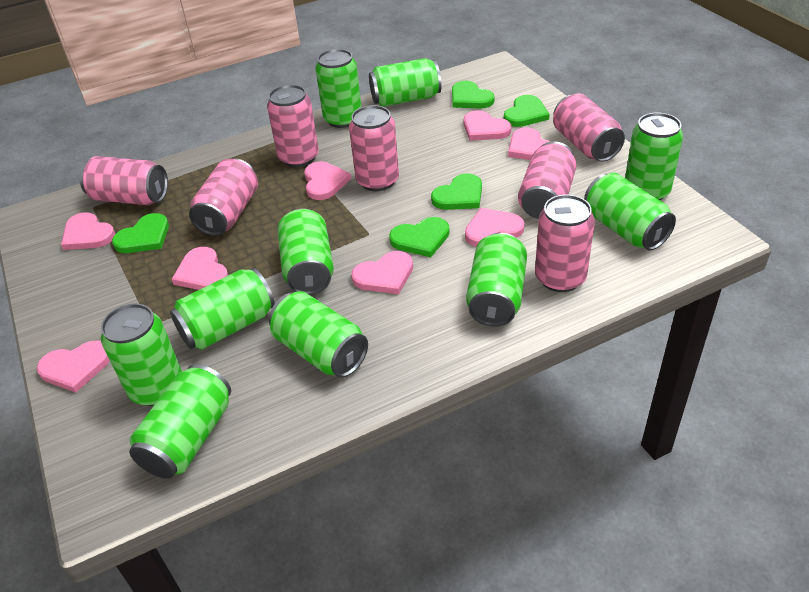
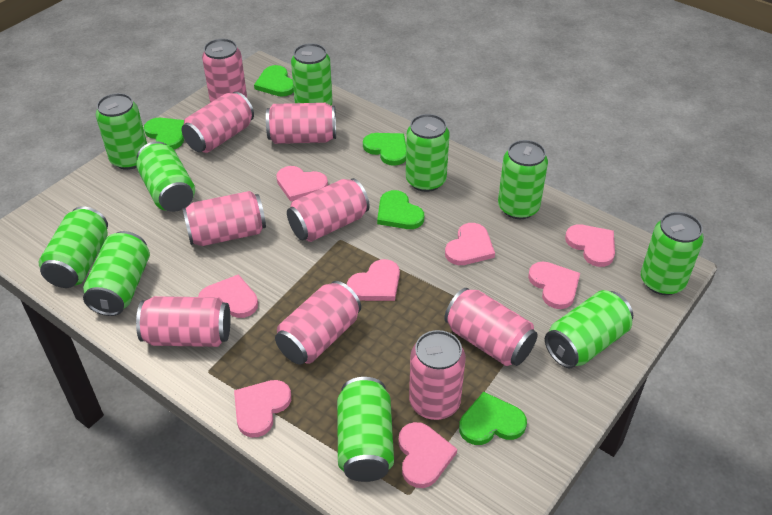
pink can: [80,156,168,205] [189,158,258,236] [267,85,319,167] [349,105,399,191] [518,141,576,219] [535,194,595,292] [553,93,625,162] = 7 -> [136,296,231,347] [182,92,254,153] [182,191,266,246] [202,39,247,102] [266,103,336,144] [275,281,361,365] [287,178,370,242] [409,330,466,420] [444,288,538,366] = 9

